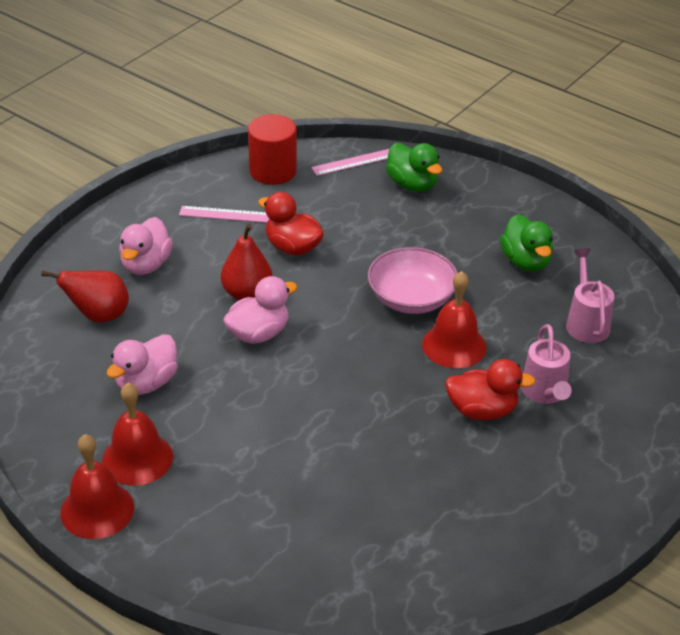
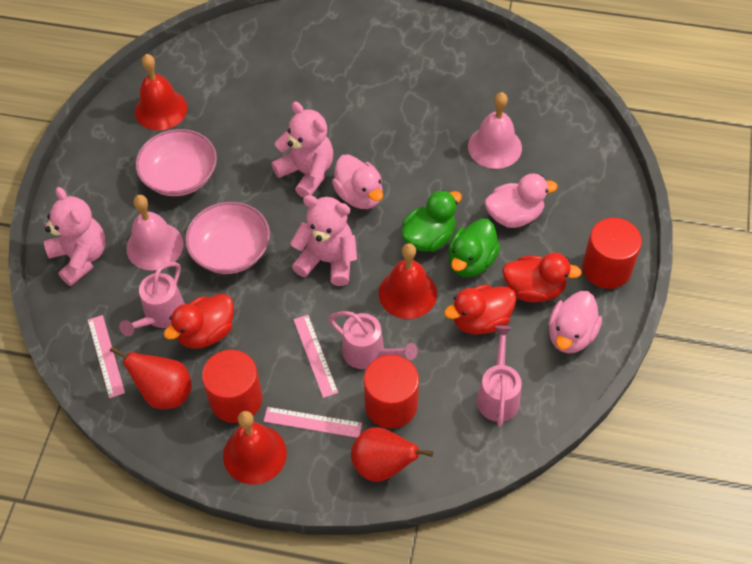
pink bell: none = 0 -> [126,195,184,270] [468,92,522,169] = 2
pink bowl: [368,247,458,314] = 1 -> [136,129,217,196] [185,202,270,274] = 2
pink ruler: [179,206,269,223] [311,149,389,176] = 2 -> [88,315,125,398] [264,407,362,438] [293,315,338,398] = 3
pink teddy bear: none = 0 -> [44,187,105,286] [272,102,333,198] [290,195,357,286] = 3
pink watering can: [521,324,572,404] [566,248,615,343] = 2 -> [119,262,185,336] [328,311,418,369] [477,326,522,427] = 3
red cylinder: [248,114,297,185] = 1 -> [202,350,263,423] [364,355,419,428] [582,218,642,289] = 3
red duck: [258,192,324,256] [445,359,535,420] = 2 -> [164,294,234,349] [444,284,516,334] [503,253,582,302] = 3

